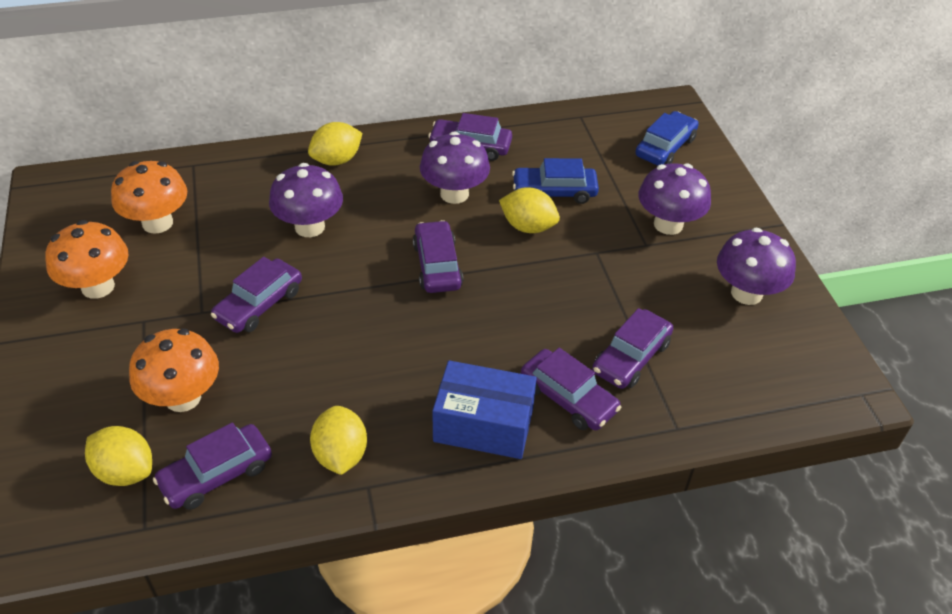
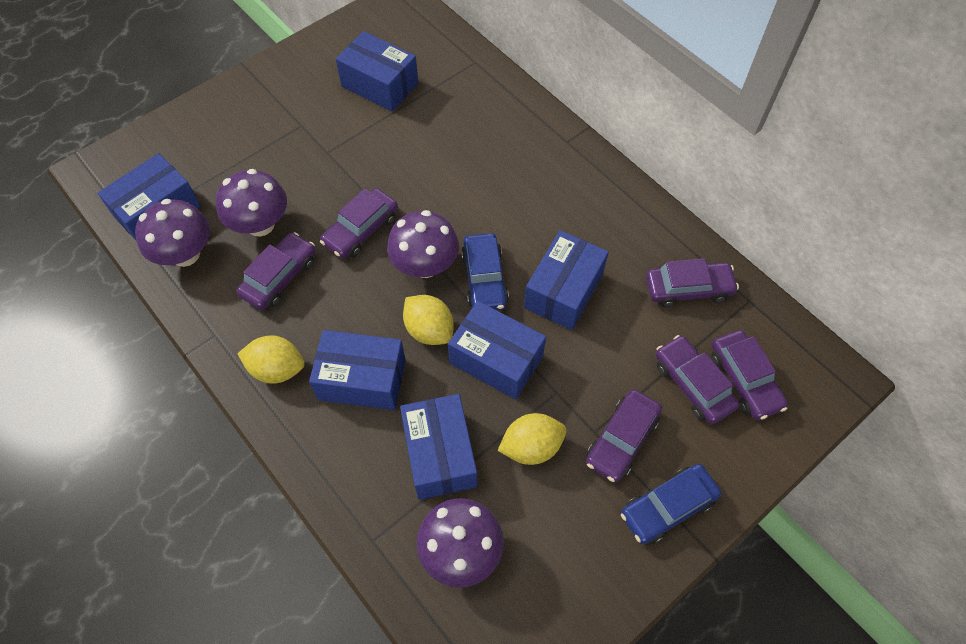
blue box: [432,360,537,459] = 1 -> [97,153,200,240] [309,330,405,410] [336,31,418,112] [400,394,477,500] [448,301,546,400] [524,230,609,330] = 6
orange mushroom: [45,220,129,299] [111,161,187,234] [129,329,219,412] = 3 -> none = 0
yellow lemon: [85,426,152,486] [308,122,362,166] [310,406,367,475] [499,187,560,233] = 4 -> [237,335,304,384] [403,295,454,345] [497,413,567,465] = 3

